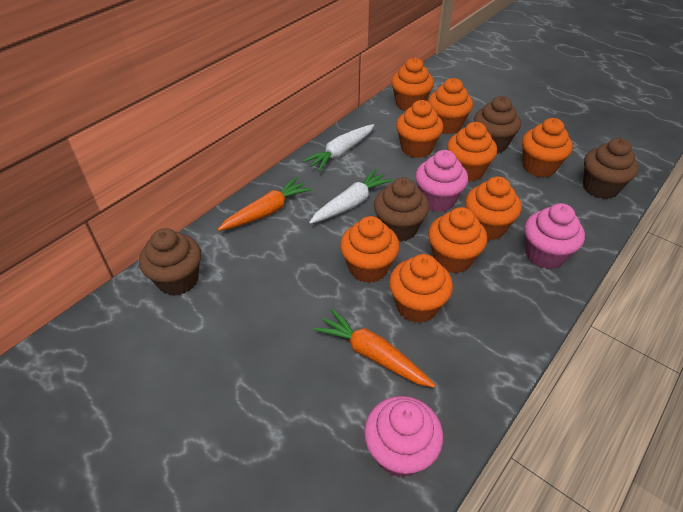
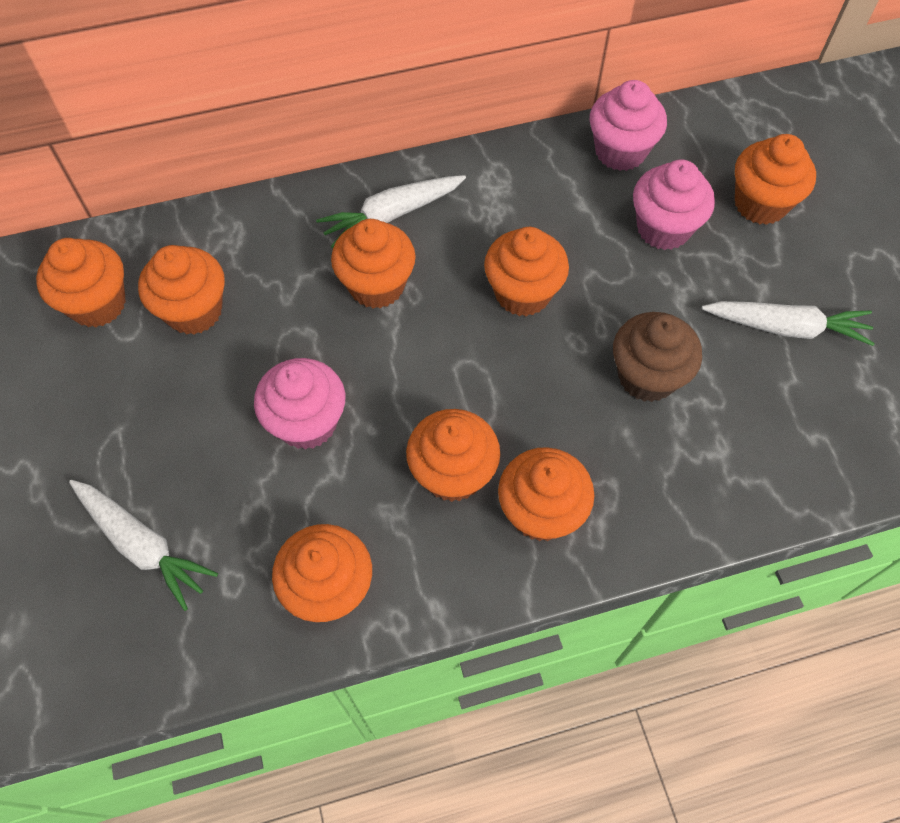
brown cupcake: [139,228,201,296] [374,177,429,242] [474,96,521,153] [583,138,639,199] = 4 -> [613,312,702,402] = 1
orange carrot: [217,177,312,231] [314,309,435,387] = 2 -> none = 0
orange cupcake: [340,216,400,283] [389,254,453,323] [391,57,434,111] [396,100,444,158] [428,78,473,134] [428,207,487,273] [447,122,497,182] [465,176,522,240] [522,118,573,178] = 9 -> [36,238,126,327] [138,245,225,334] [272,524,372,622] [331,219,416,309] [406,409,500,502] [484,227,569,316] [498,447,594,541] [735,134,816,225] = 8
white carrot: [303,124,374,171] [309,169,393,224] = 2 -> [69,480,218,611] [316,175,466,248] [702,301,875,346] = 3

